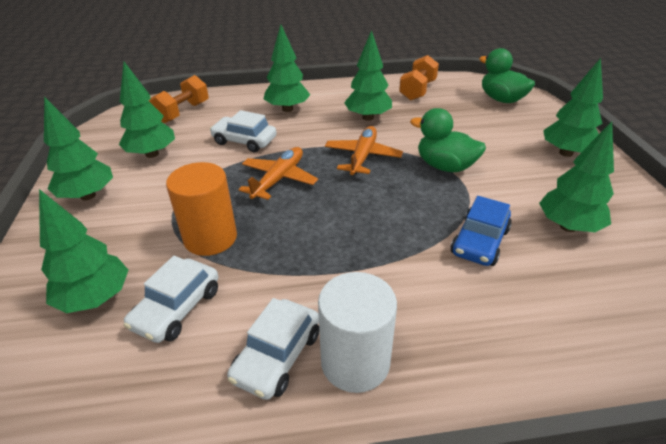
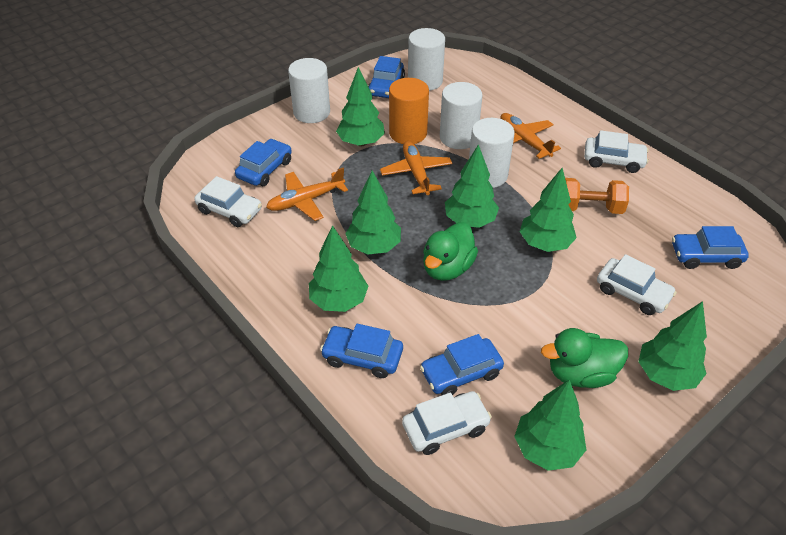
blue car: [451,196,512,266] = 1 -> [235,139,292,186] [320,324,403,378] [368,56,405,98] [420,334,504,395] [672,226,749,269] = 5
orange dumbbell: [149,75,209,123] [399,55,439,100] = 2 -> [565,178,629,214] = 1
orange plane: [238,147,318,200] [325,126,403,175] = 2 -> [266,168,348,221] [380,141,453,195] [500,113,561,159] = 3
white car: [124,256,218,343] [210,110,277,152] [227,298,319,400] = 3 -> [194,176,262,227] [402,391,492,455] [584,130,649,173] [597,254,677,315] = 4
white cylinder: [318,272,397,393] = 1 -> [288,58,330,123] [408,28,445,91] [440,82,483,149] [469,118,515,188] = 4

